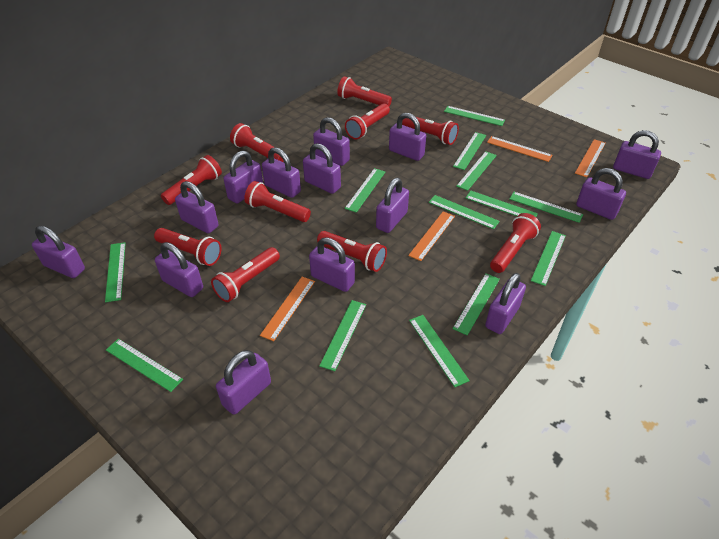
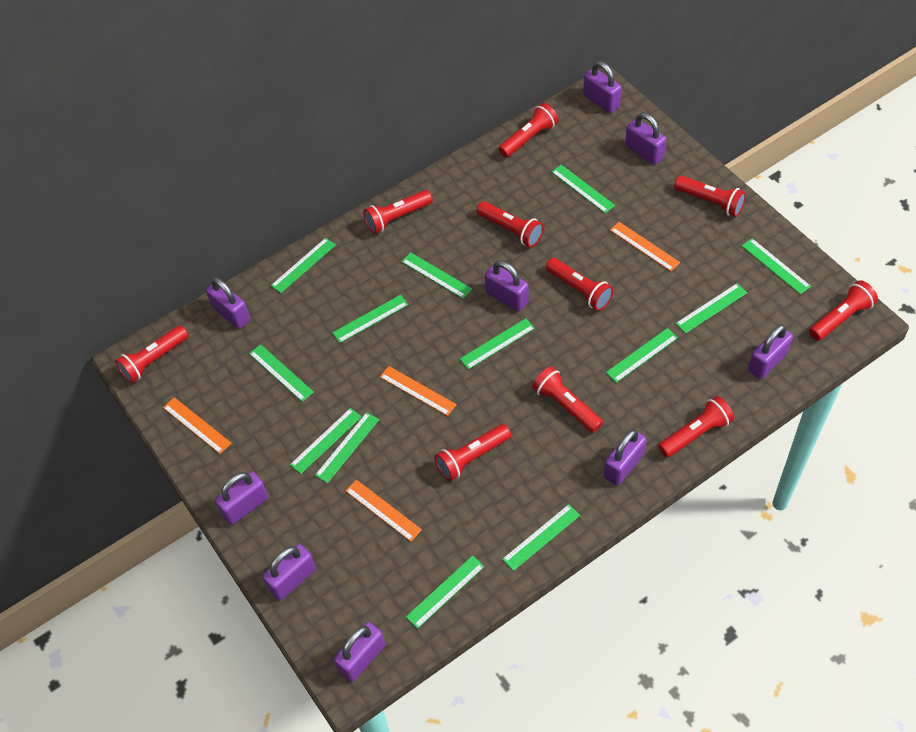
purple padlock: [32,226,85,278] [155,242,203,297] [175,181,219,234] [216,350,271,415] [223,151,263,203] [262,147,301,198] [303,143,341,194] [309,237,355,292] [313,117,350,166] [376,178,409,233] [389,113,426,161] [485,273,526,334] [576,168,626,220] [613,130,661,179] = 14 -> [206,277,250,329] [215,472,268,525] [262,544,316,601] [334,622,385,682] [485,261,528,311] [583,61,621,113] [603,429,646,486] [625,113,666,165] [748,324,793,379] = 9

